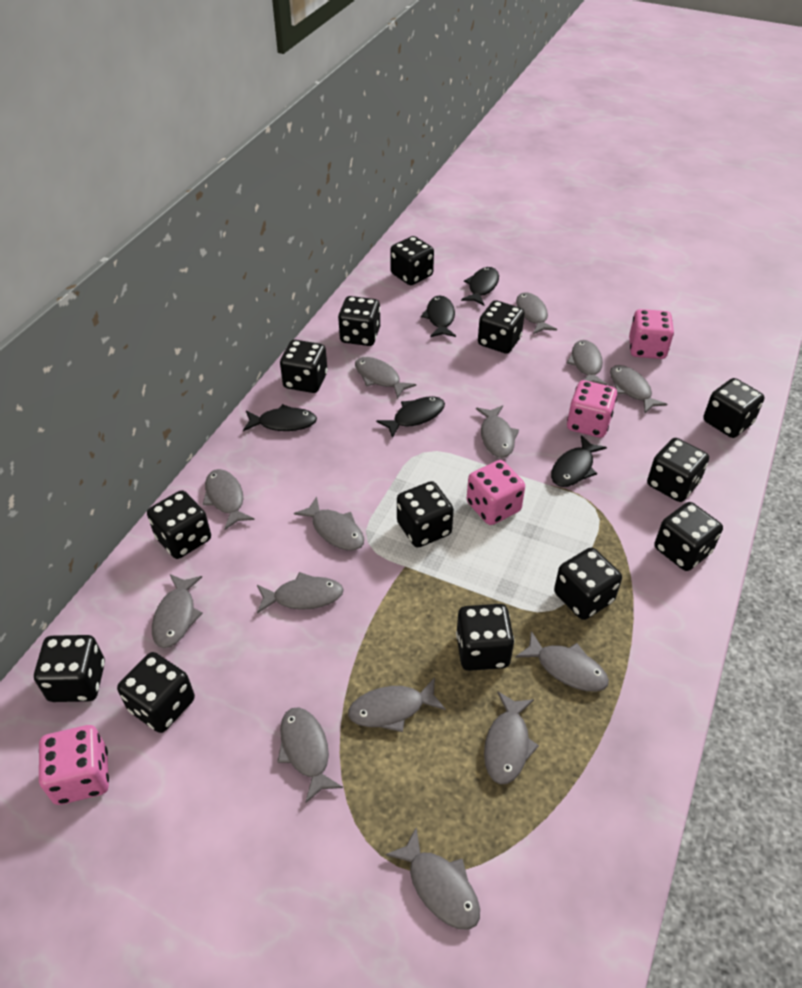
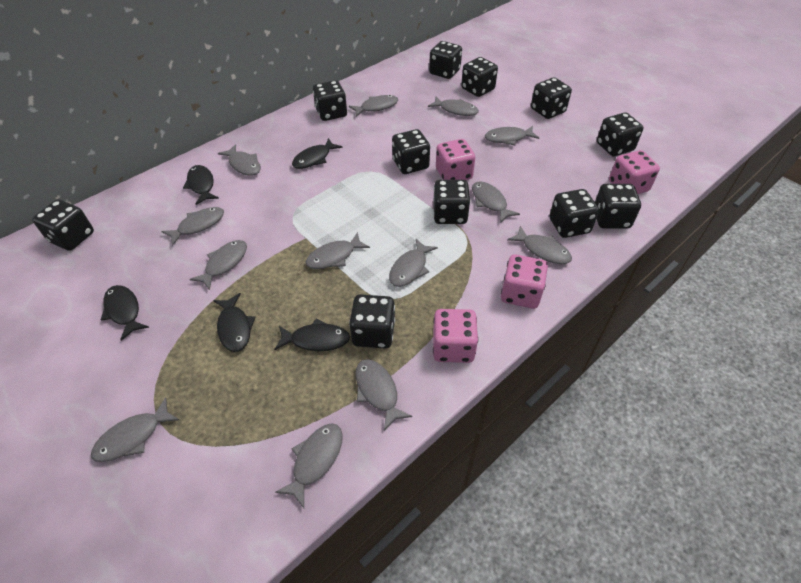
black dice: [34,635,105,702] [117,652,195,733] [147,490,211,559] [280,340,327,393] [338,296,380,346] [390,236,434,285] [397,481,454,548] [456,604,514,671] [478,300,525,354] [554,547,622,620] [647,438,709,502] [655,502,723,571] [703,378,764,438] = 13 -> [32,200,94,251] [313,80,347,121] [349,294,395,349] [392,129,430,174] [429,41,462,79] [433,180,470,224] [461,57,498,97] [531,77,572,119] [549,189,599,238] [595,184,641,229] [597,112,644,156] = 11
grey fish: [152,574,203,648] [202,469,254,530] [257,572,344,614] [277,707,343,803] [294,496,364,551] [348,678,446,732] [355,357,416,399] [385,827,480,930] [476,405,519,458] [484,692,539,784] [515,631,609,692] [516,292,557,334] [567,340,607,385] [610,365,667,413] = 14 -> [91,397,179,462] [161,207,224,246] [190,240,247,290] [218,144,261,176] [275,423,343,508] [306,232,370,269] [349,95,398,117] [356,359,412,431] [389,239,438,287] [428,96,479,116] [472,181,520,223] [485,126,539,145] [507,226,572,264] = 13

